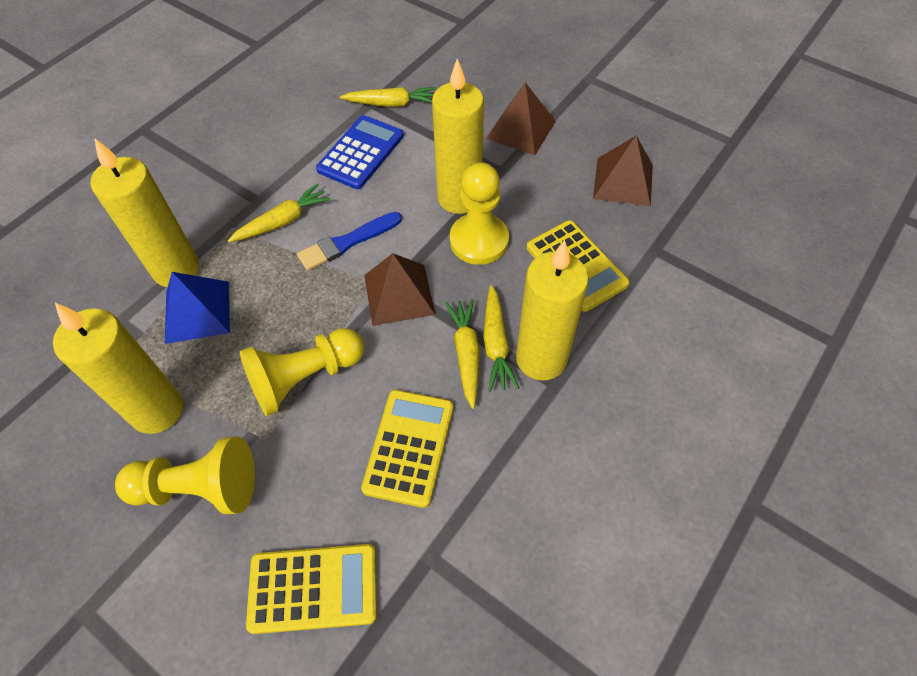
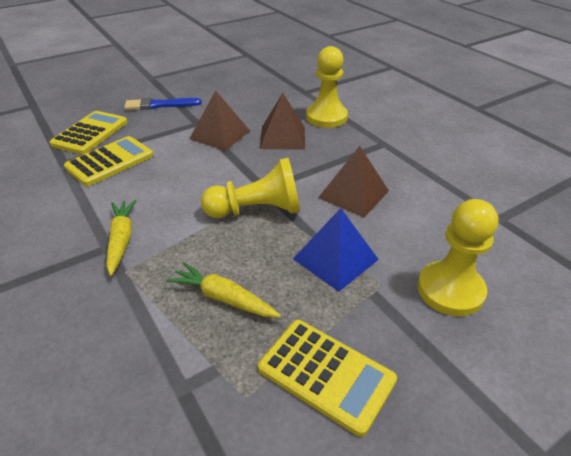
blue calculator: [316,115,404,189] = 1 -> none = 0
yellow candle: [53,303,183,434] [91,139,199,287] [432,59,484,214] [516,240,589,381] = 4 -> none = 0
yellow carrot: [228,184,331,242] [340,87,436,107] [445,299,480,409] [483,285,519,392] = 4 -> [106,200,137,276] [166,262,281,318] = 2

